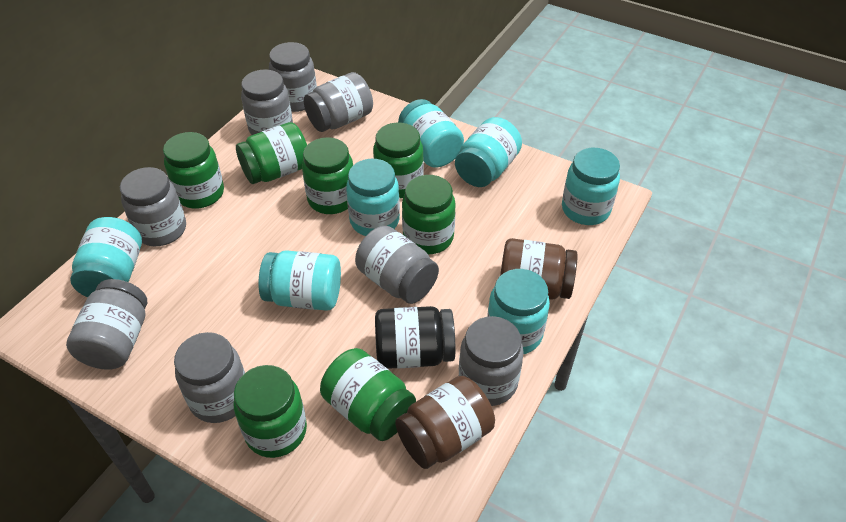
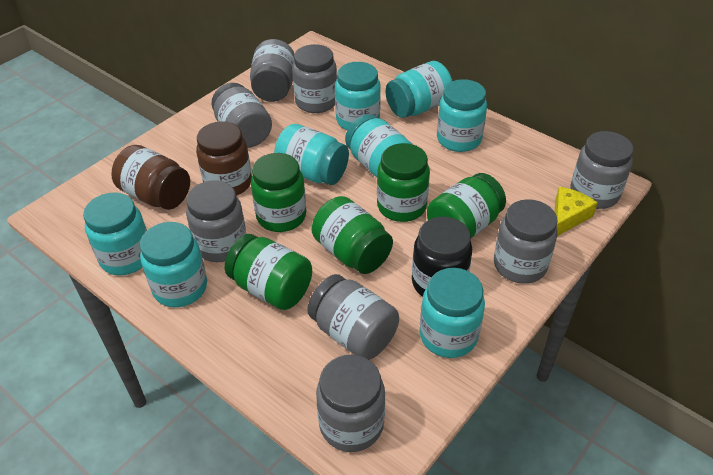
green jar: [163,132,224,208] [234,365,307,458] [236,122,307,184] [302,137,353,214] [320,348,416,441] [373,123,423,198] [402,175,456,254] = 7 -> [225,234,312,310] [251,153,306,232] [312,196,393,274] [377,143,430,222] [427,173,506,238] = 5
turquoise jar: [70,217,142,297] [258,250,341,311] [346,159,400,236] [398,99,464,168] [455,117,522,187] [487,269,550,354] [562,148,620,225] = 7 -> [83,192,147,275] [140,222,207,307] [274,124,349,185] [335,62,381,130] [345,114,412,178] [386,61,452,118] [420,268,485,358] [437,79,487,152] = 8
yellow cheese: none = 0 -> [555,187,598,236] = 1

